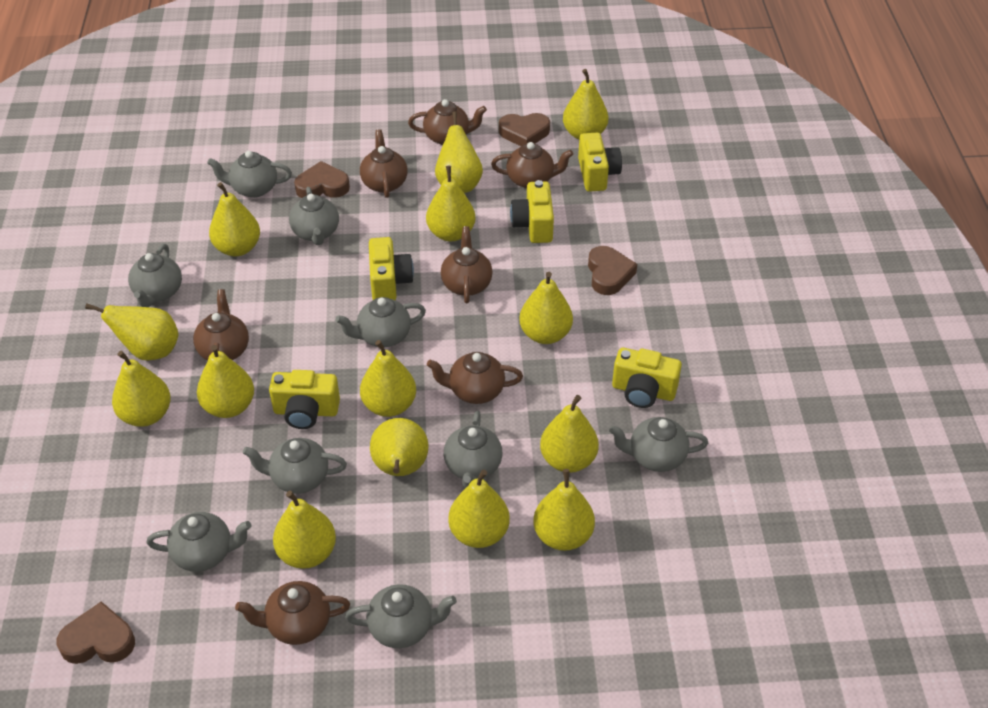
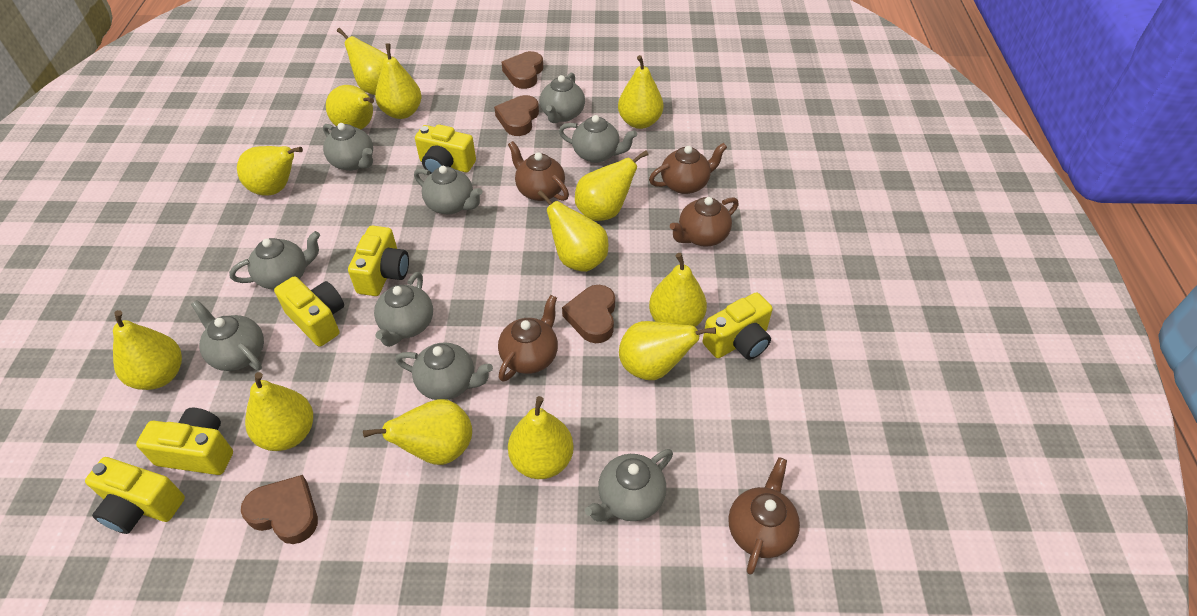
brown teapot: [193,289,249,360] [235,581,350,645] [360,129,408,198] [408,99,487,145] [427,352,523,404] [441,226,493,303] [491,142,573,188] = 7 -> [498,295,558,382] [508,141,569,201] [649,143,727,194] [670,197,739,247] [728,457,800,575] = 5
yellow camera: [269,370,340,429] [369,237,414,300] [510,180,554,243] [578,133,622,192] [612,348,682,408] = 5 -> [85,457,185,534] [136,407,233,475] [274,276,344,347] [348,226,409,296] [415,124,476,174] [703,292,773,360] = 6
yellow pear: [85,303,179,361] [112,351,171,427] [197,345,254,418] [209,182,260,256] [273,491,336,569] [360,340,416,417] [370,418,429,476] [426,166,476,241] [435,111,483,193] [448,469,510,548] [519,272,573,344] [533,469,595,551] [540,395,599,473] [563,69,608,139] = 14 -> [113,310,182,390] [237,146,303,196] [245,372,313,451] [326,85,374,129] [337,28,388,95] [363,399,472,465] [375,44,422,119] [508,396,574,479] [538,190,608,272] [575,150,649,221] [618,55,663,129] [619,321,716,380] [649,253,707,327] = 13

